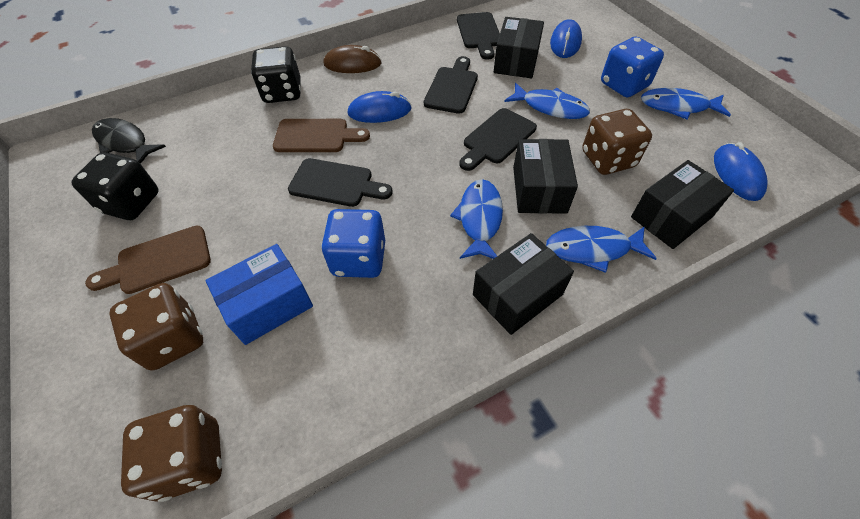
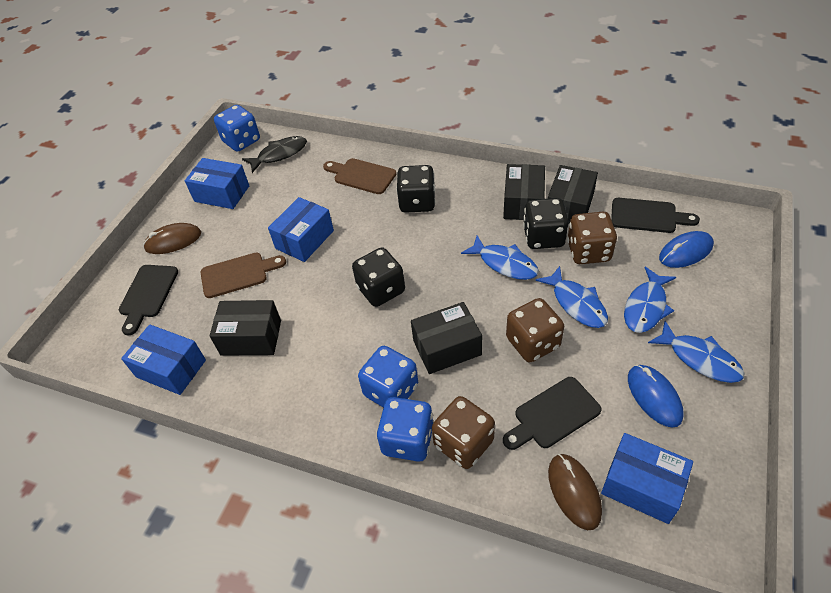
black cutting board: [288,158,393,207] [424,56,478,114] [457,12,500,60] [459,108,537,171] = 4 -> [119,265,178,335] [503,377,602,450] [611,198,700,233] = 3
black dice: [71,152,159,220] [251,46,301,103] = 2 -> [352,247,405,307] [396,165,436,213] [523,198,569,249] = 3
blue box: [205,244,313,345] = 1 -> [121,324,206,395] [185,158,249,209] [268,197,334,262] [601,433,693,524] = 4
blue dice: [321,209,385,278] [601,37,664,97] = 2 -> [214,105,260,152] [358,346,418,408] [377,397,433,462] = 3
blue mouse: [348,91,412,123] [550,19,582,58] [714,142,768,201] = 3 -> [628,365,684,428] [659,231,714,268] = 2
brown mouse: [324,45,382,73] = 1 -> [143,223,201,254] [548,454,602,530] = 2

